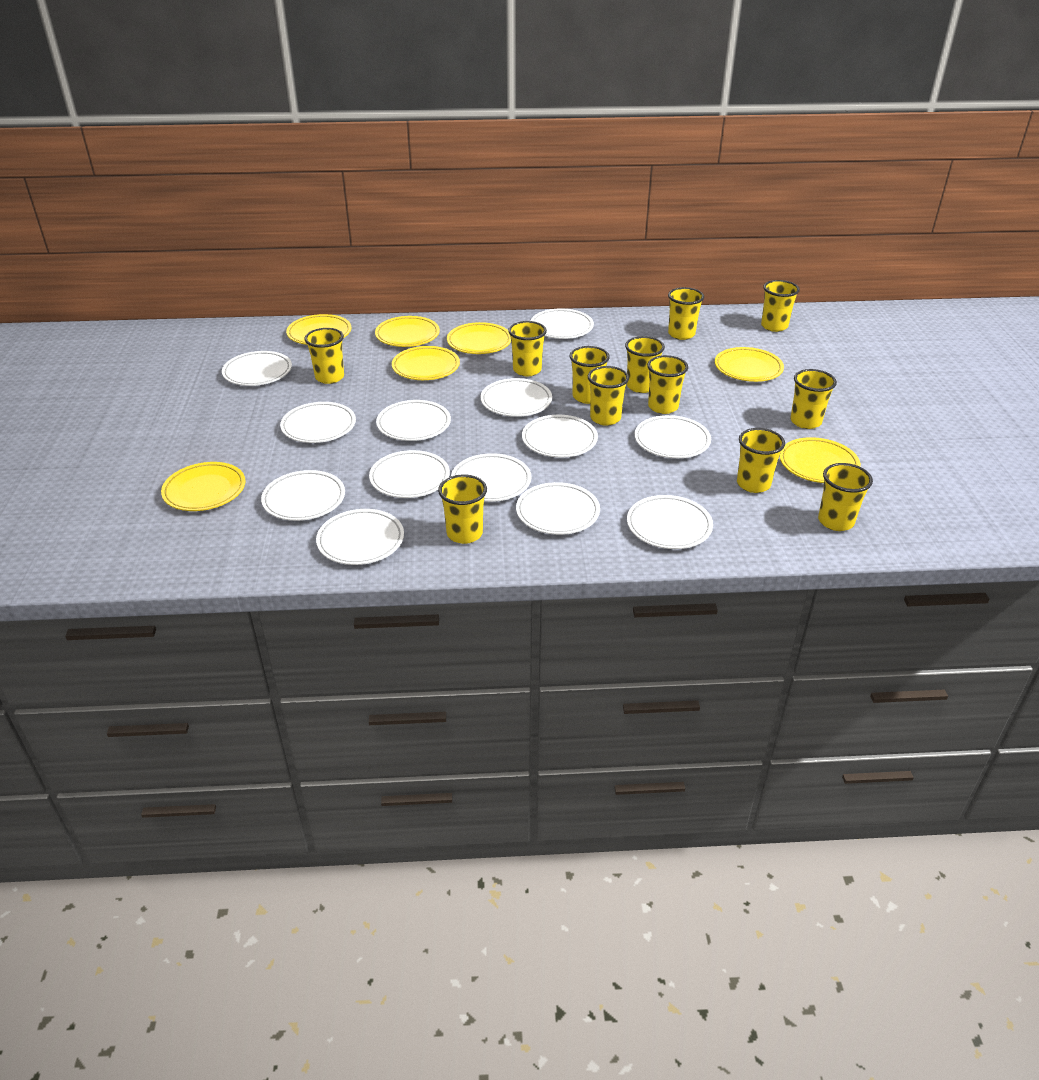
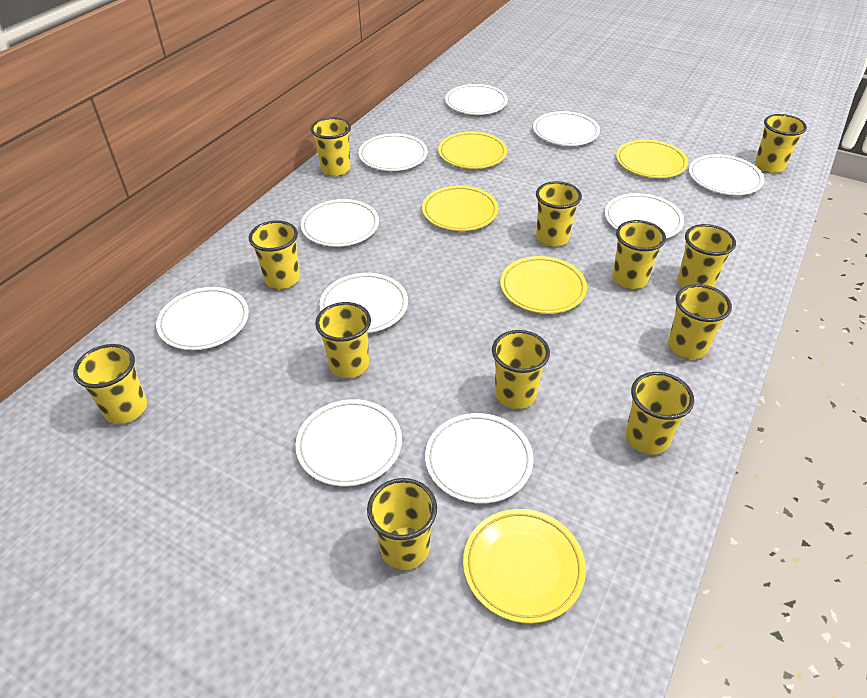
white plate: [222,351,292,386] [261,470,345,521] [280,402,356,443] [316,509,404,565] [369,450,450,498] [376,400,451,441] [451,453,531,502] [481,378,552,417] [516,482,600,535] [522,415,598,458] [530,308,594,339] [627,495,713,549] [634,415,711,458] = 13 -> [156,287,249,350] [296,399,402,486] [301,199,379,247] [320,273,408,333] [358,134,428,171] [425,413,533,504] [445,84,508,115] [533,111,600,146] [605,193,684,238] [689,154,764,195] = 10
yellow plate: [161,462,245,511] [286,314,351,345] [375,316,440,347] [392,346,460,380] [447,322,511,354] [715,347,784,382] [780,437,861,483] = 7 -> [422,186,498,231] [438,131,507,169] [463,509,586,624] [500,256,587,314] [616,140,688,178] = 5

